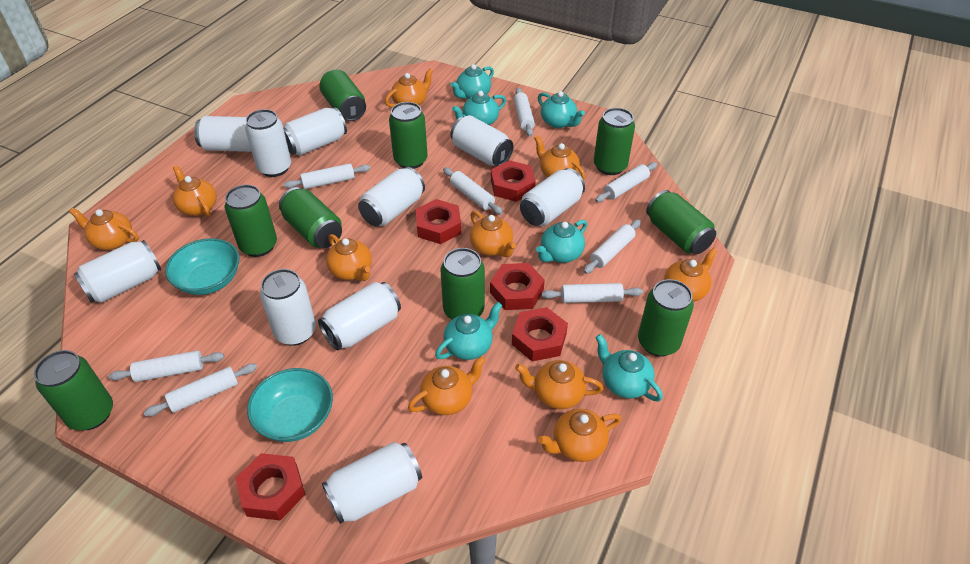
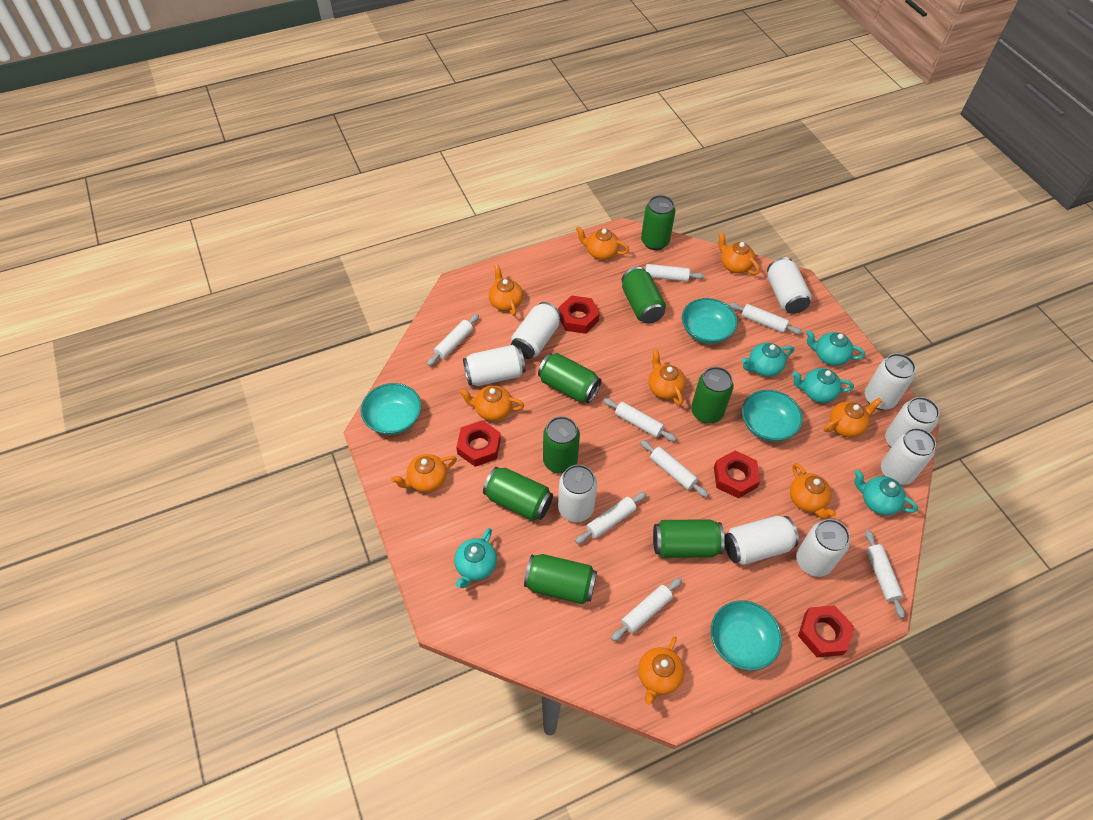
green can: [34,350,113,430] [225,184,277,257] [279,187,342,248] [319,70,366,121] [389,102,428,169] [440,248,485,319] [594,108,635,175] [638,279,694,357] [646,190,716,254] = 9 -> [483,467,553,521] [524,554,597,604] [538,353,602,403] [543,416,580,474] [622,267,666,324] [641,195,676,250] [653,519,725,558] [691,367,734,424] = 8
orange teapot: [69,208,139,250] [173,166,217,217] [326,234,372,281] [385,69,433,107] [408,356,486,415] [470,211,516,257] [515,360,604,409] [534,135,585,180] [538,409,621,462] [664,248,717,302] = 10 -> [391,454,457,492] [459,385,524,421] [489,264,523,316] [576,226,629,260] [638,636,684,705] [648,349,686,406] [718,232,760,275] [790,463,836,519] [824,398,882,437] = 9
red nut: [235,453,305,520] [416,199,461,244] [490,263,545,310] [491,160,536,202] [512,307,568,361] = 5 -> [456,420,501,467] [558,295,600,334] [714,450,760,498] [798,605,854,657] = 4
turquoise bowl: [165,238,240,295] [247,368,333,442] = 2 -> [360,383,421,435] [682,298,738,344] [711,600,782,671] [742,390,803,442] = 4
turquoise teapot: [435,302,502,360] [450,64,494,99] [452,91,506,125] [536,220,587,263] [538,91,585,128] [595,334,663,402] = 6 -> [454,528,497,588] [742,343,794,377] [792,368,854,403] [806,330,865,366] [854,470,918,515] = 5
white can: [74,240,161,303] [194,116,251,152] [245,109,291,177] [260,269,316,346] [283,107,347,156] [318,282,401,350] [322,442,422,524] [358,167,425,226] [450,115,514,166] [520,168,585,226] = 10 -> [463,345,525,386] [511,302,561,359] [558,465,597,522] [724,516,799,565] [767,257,812,314] [796,519,850,577] [865,353,916,410] [881,428,936,485] [885,397,940,448] = 9

